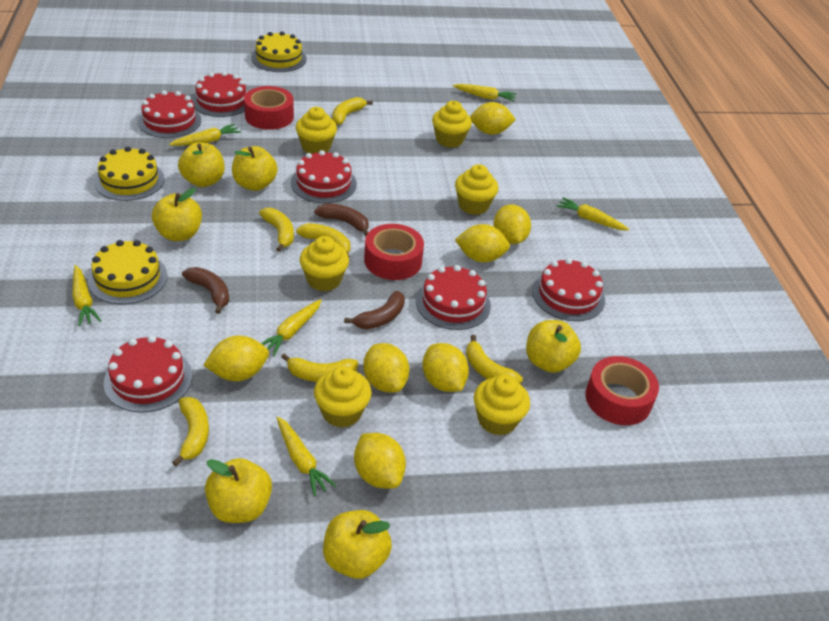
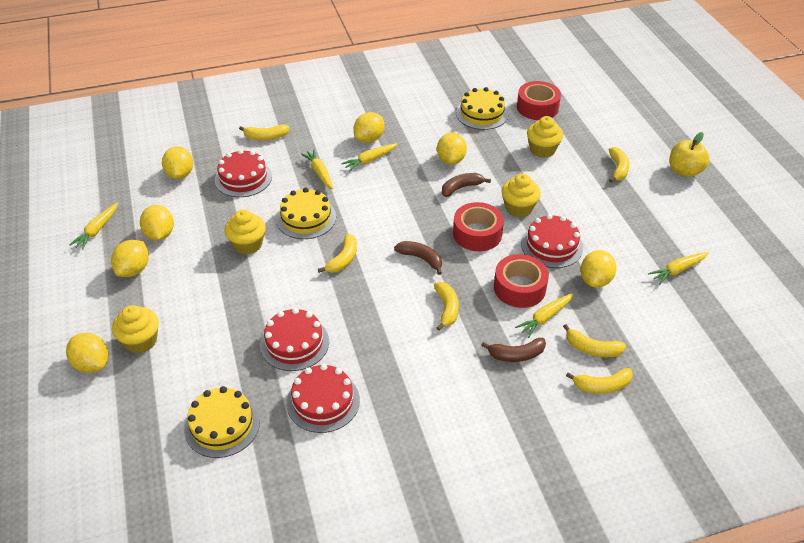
red cake: [104,335,192,413] [138,90,201,138] [192,71,247,117] [291,150,357,203] [416,265,491,330] [532,258,605,321] = 6 -> [215,149,272,197] [260,308,329,371] [287,364,360,433] [521,214,583,268] = 4
yellow apple: [152,188,202,241] [178,143,225,187] [205,458,272,523] [232,146,278,191] [323,510,392,579] [526,320,581,373] = 6 -> [669,132,710,177] = 1
yellow carrot: [72,265,101,326] [169,124,241,146] [261,299,322,356] [277,417,337,497] [453,84,516,101] [556,197,630,231] = 6 -> [69,203,118,250] [301,149,333,189] [341,143,398,172] [515,293,573,338] [648,252,709,284] = 5
yellow cupcake: [296,107,337,154] [300,236,349,291] [314,366,372,428] [432,101,472,148] [455,164,499,215] [474,375,530,436] = 6 -> [112,305,159,353] [225,210,266,255] [501,174,541,217] [527,116,563,158] = 4

